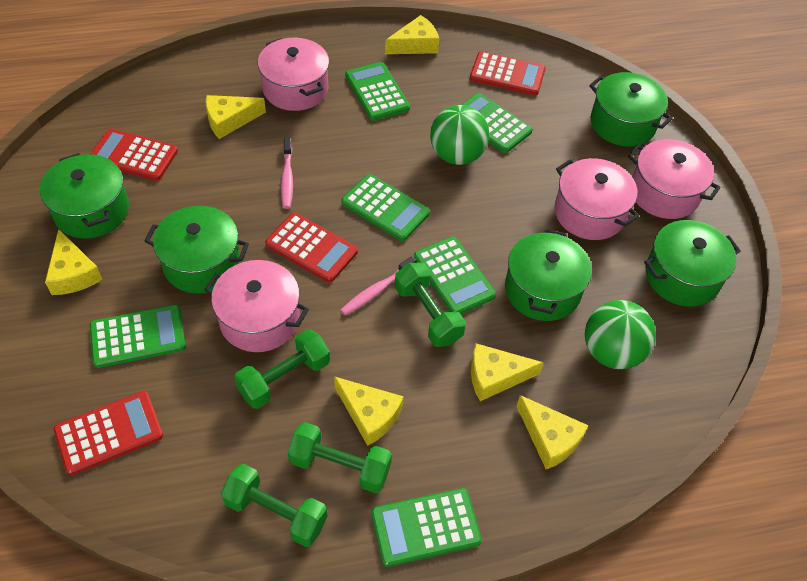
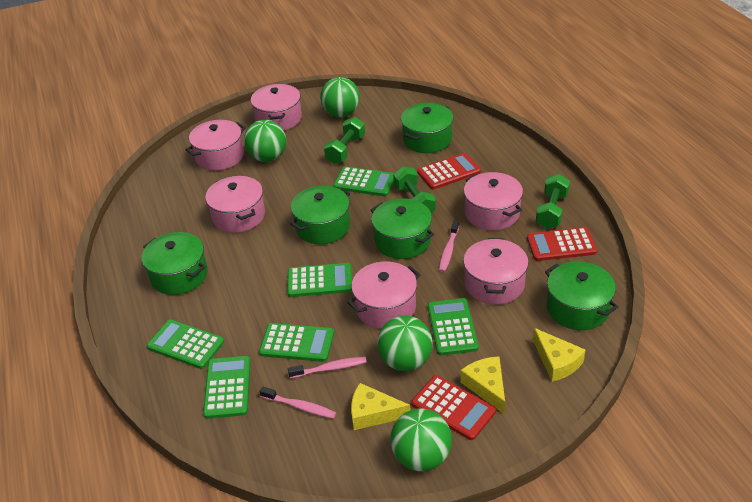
green ball: [430,105,489,165] [585,300,656,369] = 2 -> [244,120,286,162] [320,77,360,117] [377,315,433,371] [390,408,452,471] = 4
green dumbbell: [221,464,327,547] [234,329,330,409] [288,422,392,493] [395,262,466,347] = 4 -> [324,117,365,164] [393,166,436,213] [536,174,570,229] = 3
pink pot: [204,260,309,352] [258,38,329,111] [554,158,639,240] [628,139,720,219] = 4 -> [185,120,246,171] [205,176,265,233] [251,84,302,131] [347,262,421,329] [463,238,529,305] [464,172,523,230] = 6
pink toothbrush: [281,138,293,209] [341,256,416,316] = 2 -> [260,386,336,419] [288,357,367,378] [439,220,459,272] = 3
red calculator: [54,391,163,475] [91,129,178,181] [265,213,358,283] [470,51,546,96] = 4 -> [411,375,496,440] [417,153,481,189] [527,227,597,261] = 3
yellow cheese: [45,229,103,295] [205,95,266,139] [334,377,404,446] [385,15,439,54] [471,343,544,401] [517,395,589,469] = 6 -> [351,383,410,430] [460,356,505,414] [533,328,586,382] = 3

